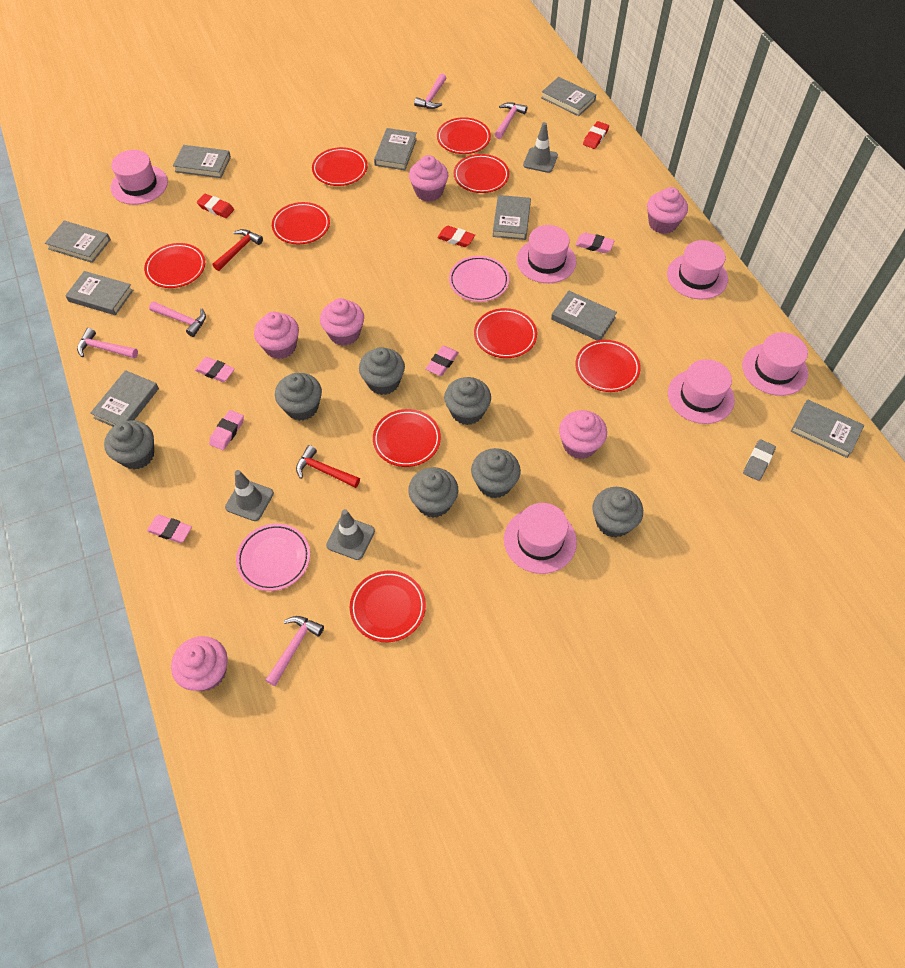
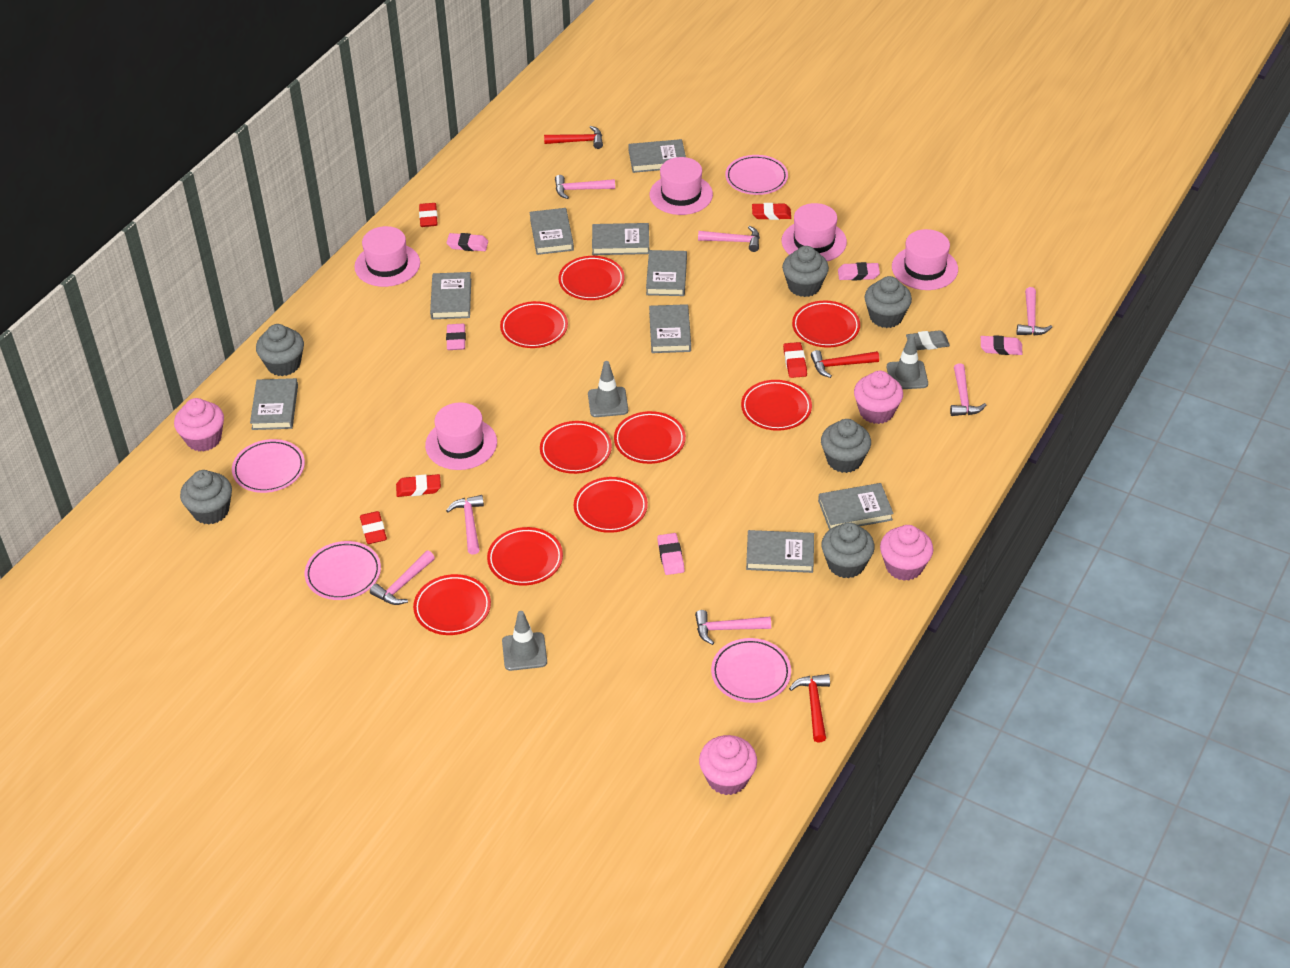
grey cupcake: [104,420,154,469] [275,373,322,421] [359,347,405,395] [408,467,458,518] [444,377,491,425] [471,448,521,498] [592,487,643,537] = 7 -> [180,470,232,525] [256,324,304,376] [782,246,829,297] [821,419,871,473] [821,522,875,578] [865,276,912,328] = 6
pink cupcake: [171,636,228,691] [254,312,299,359] [320,298,364,346] [409,155,448,202] [559,410,607,459] [647,187,688,234] = 6 -> [174,398,224,452] [699,735,757,795] [854,371,903,424] [880,525,933,581] = 4
pink hammer: [77,328,138,358] [149,301,206,337] [265,616,324,686] [414,73,446,109] [495,102,527,139] = 5 -> [370,551,435,605] [446,495,484,555] [555,175,615,199] [695,610,771,645] [698,226,760,252] [950,363,986,416] [1017,287,1052,336] = 7
pink hat: [111,150,168,205] [504,503,577,574] [517,225,576,283] [667,240,728,299] [668,359,735,424] [742,332,808,396] = 6 -> [354,226,420,287] [425,402,497,470] [650,157,713,215] [782,203,847,261] [892,229,958,290] = 5
pink plate: [236,523,310,591] [449,256,510,302] = 2 -> [232,439,305,493] [305,541,381,600] [711,638,791,703] [725,155,788,195] = 4
red eraser: [197,194,234,218] [437,226,475,247] [583,121,609,149] = 3 -> [360,511,387,544] [396,474,441,497] [419,203,438,227] [752,203,791,220] [783,342,807,378] = 5
red hammer: [213,229,263,271] [296,445,360,488] = 2 -> [544,126,603,149] [789,674,830,742] [811,350,879,378] = 3

